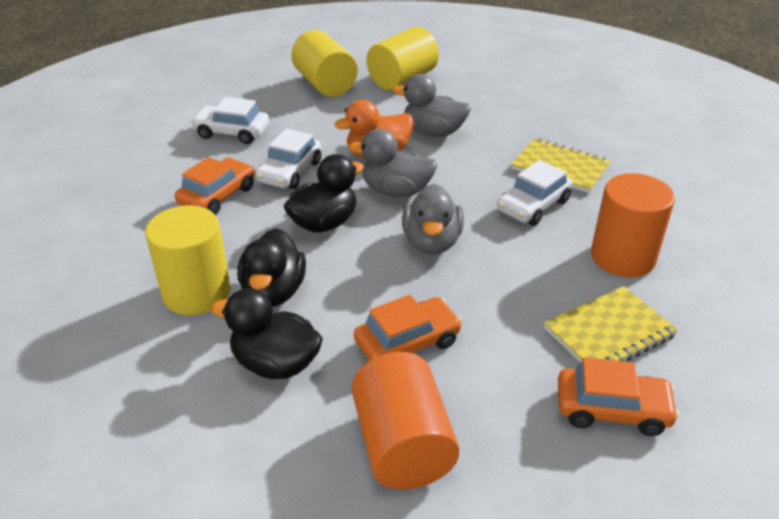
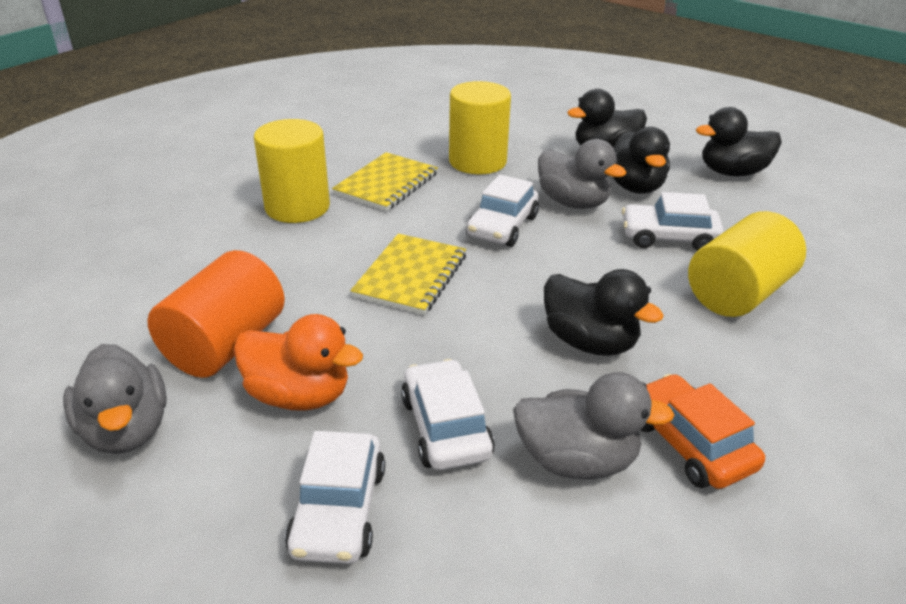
black duck: [211,288,323,379] [237,228,306,307] [284,154,364,233] = 3 -> [544,269,664,356] [567,89,647,148] [613,127,670,194] [696,107,782,176] = 4
orange car: [175,157,254,215] [354,295,462,361] [558,357,679,436] = 3 -> [640,374,765,489] = 1
orange cylinder: [352,352,459,490] [591,173,675,277] = 2 -> [147,250,285,378] = 1
white car: [191,97,269,144] [255,129,322,190] [497,160,572,226] = 3 -> [285,431,385,564] [401,359,495,470] [466,174,539,247] [622,192,724,251] = 4

